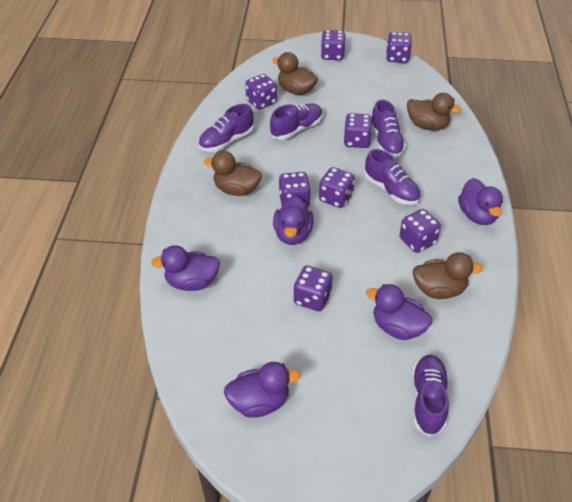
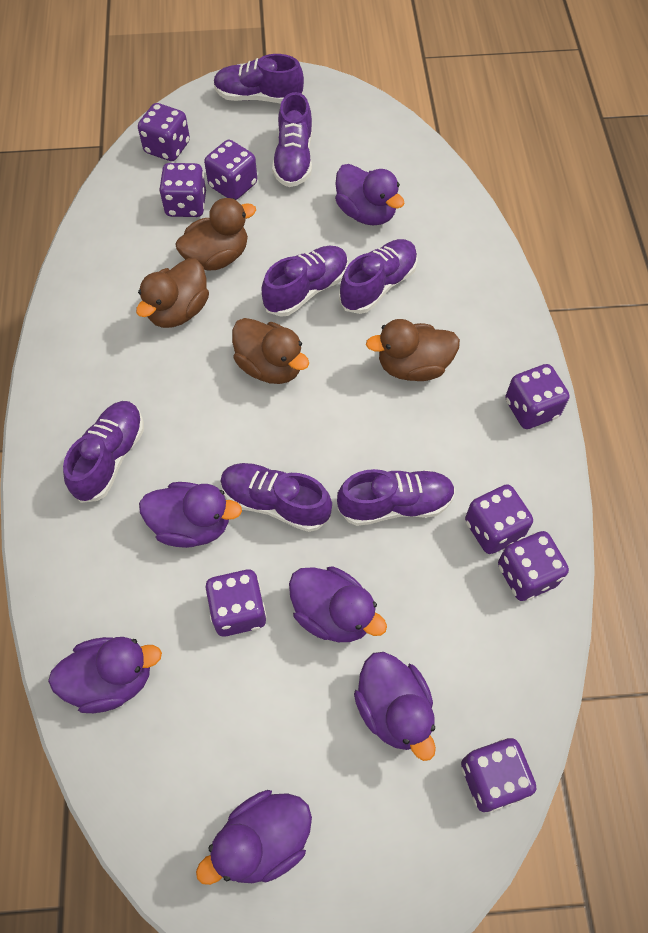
purple duck: [151,245,220,291] [224,362,301,418] [273,196,313,245] [366,284,433,340] [458,178,503,225] = 5 -> [48,637,162,713] [139,482,242,548] [196,790,312,885] [289,566,387,642] [335,164,405,225] [354,652,436,761] = 6
purple shoe: [198,104,254,152] [270,103,323,140] [364,149,420,205] [372,100,406,158] [412,355,449,437] = 5 -> [63,401,144,503] [213,54,304,103] [220,463,332,532] [261,245,348,317] [272,92,312,187] [337,469,455,526] [339,239,418,314] = 7

